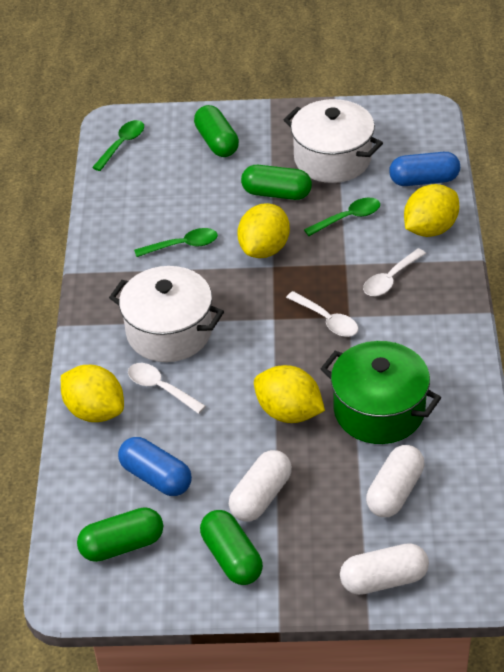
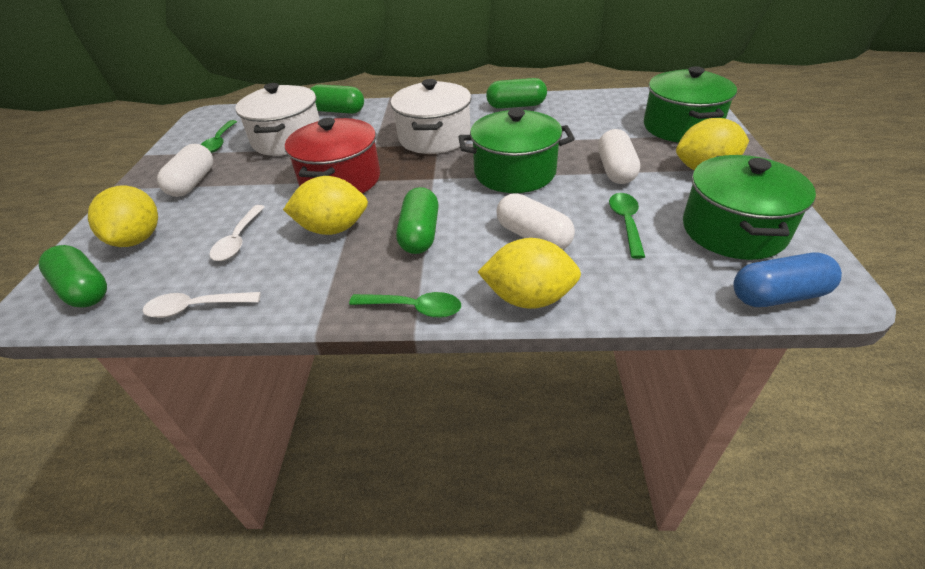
blue capsule: [118,437,192,496] [389,152,460,186] = 2 -> [733,253,842,307] = 1
green pot: [321,341,441,444] = 1 -> [458,109,575,193] [644,66,737,143] [683,155,816,260] = 3
red pot: none = 0 -> [285,118,380,193] = 1
white spoon: [128,363,206,414] [286,291,358,337] [363,248,426,296] = 3 -> [143,292,261,318] [210,205,265,261] = 2

